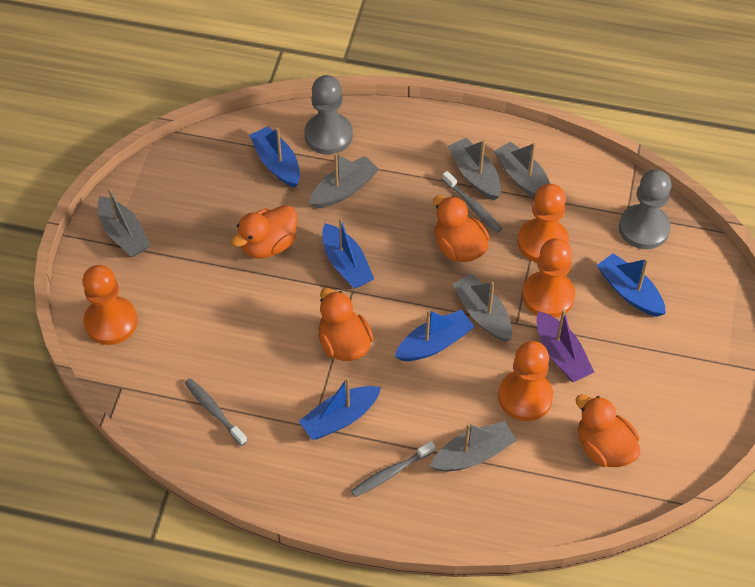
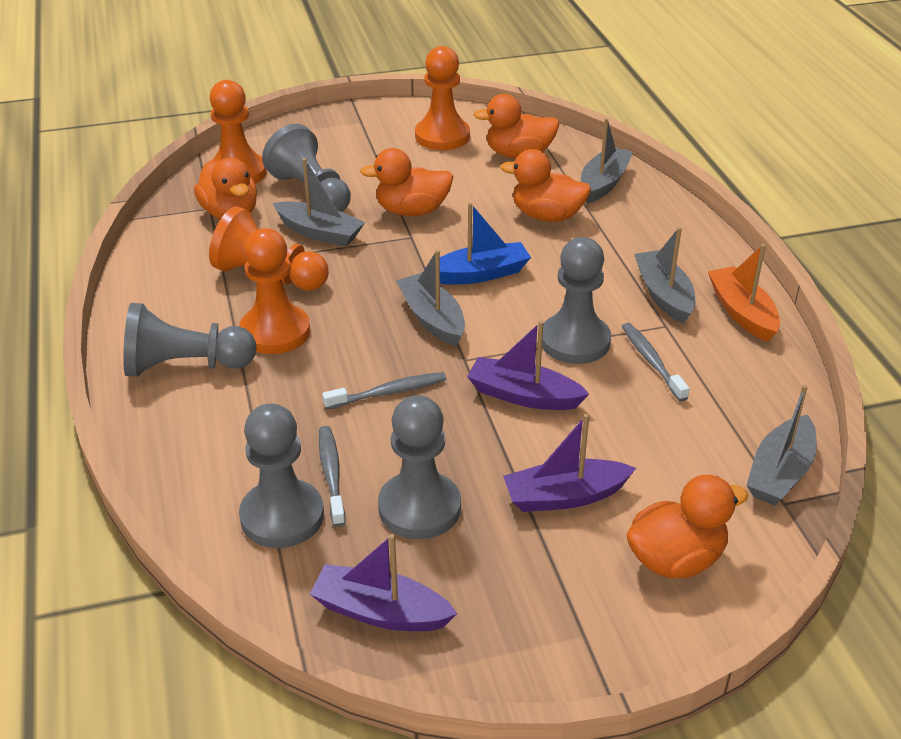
blue boat: [249,126,300,188] [299,377,381,440] [322,218,374,289] [395,309,475,361] [597,253,666,317] = 5 -> [425,202,531,284] = 1
grey boat: [98,188,151,257] [309,153,379,209] [430,421,517,472] [448,138,501,200] [453,274,512,342] [493,141,550,198] = 6 -> [273,158,365,247] [396,250,465,346] [581,118,633,203] [634,227,695,324] [747,385,817,505] = 5
grey pawn: [304,75,353,155] [619,170,672,249] = 2 -> [123,303,257,377] [239,403,324,548] [262,124,351,212] [378,395,461,539] [542,237,611,364] = 5
orange boat: none = 0 -> [708,244,780,342] = 1
orange duck: [231,205,297,259] [318,288,374,361] [433,195,490,262] [576,394,640,467] = 4 -> [194,158,257,219] [360,148,453,216] [473,94,559,159] [500,149,591,222] [626,475,748,578] = 5
purple boat: [536,309,594,382] = 1 -> [310,534,457,631] [467,321,589,410] [503,414,636,512] = 3

